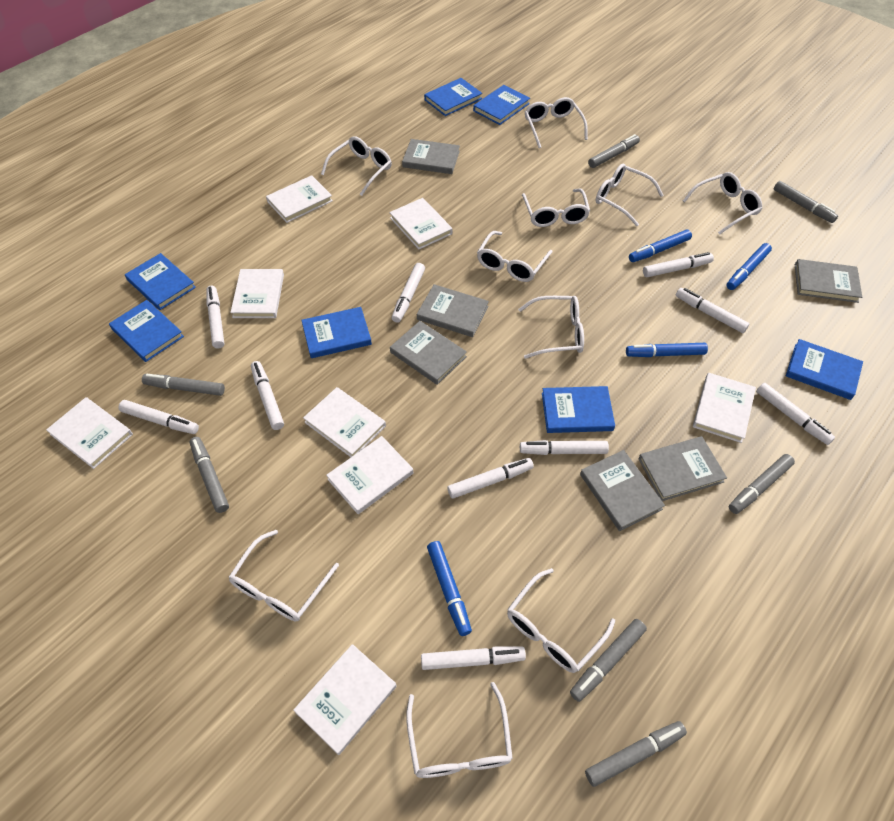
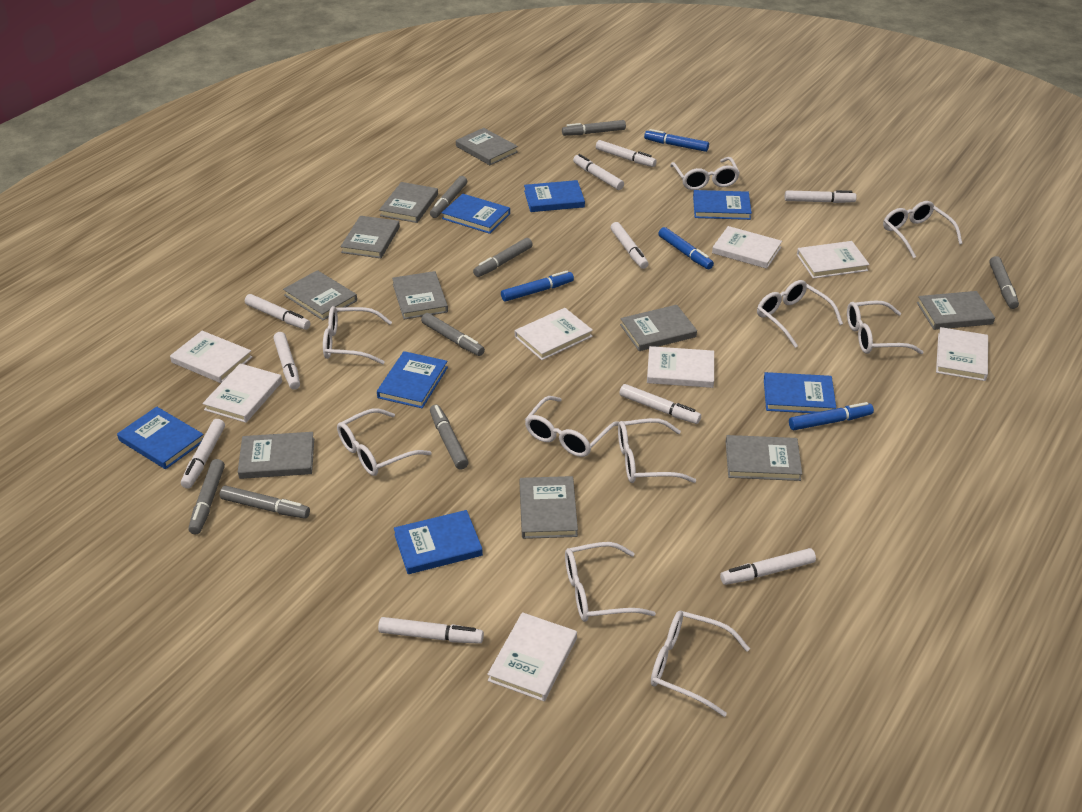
grey book: [390,321,467,385] [402,139,460,174] [417,284,489,337] [580,450,665,531] [638,436,727,501] [795,259,862,303] = 6 -> [238,432,314,479] [283,270,357,320] [340,216,400,258] [379,182,438,223] [392,271,448,319] [456,128,518,165] [520,476,578,539] [620,305,697,351] [726,435,802,481] [917,291,995,330] = 10
grey marker: [142,374,225,396] [190,437,229,513] [570,619,647,702] [585,721,687,787] [588,134,640,168] [729,454,795,514] [774,181,838,223] = 7 -> [188,459,225,535] [220,486,310,519] [421,313,485,356] [430,176,467,218] [430,405,469,470] [473,238,533,277] [562,120,626,136] [989,256,1019,309] = 8

